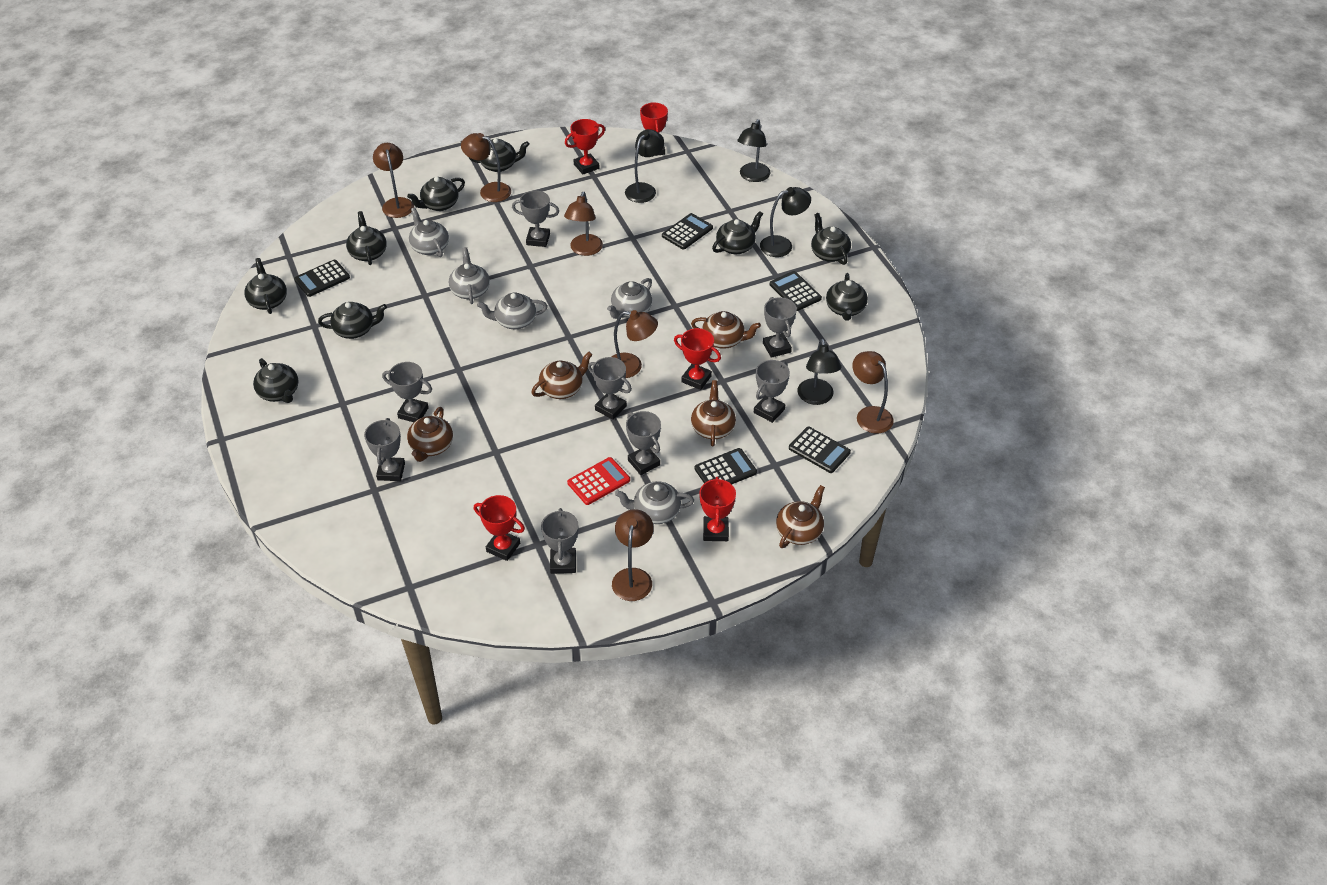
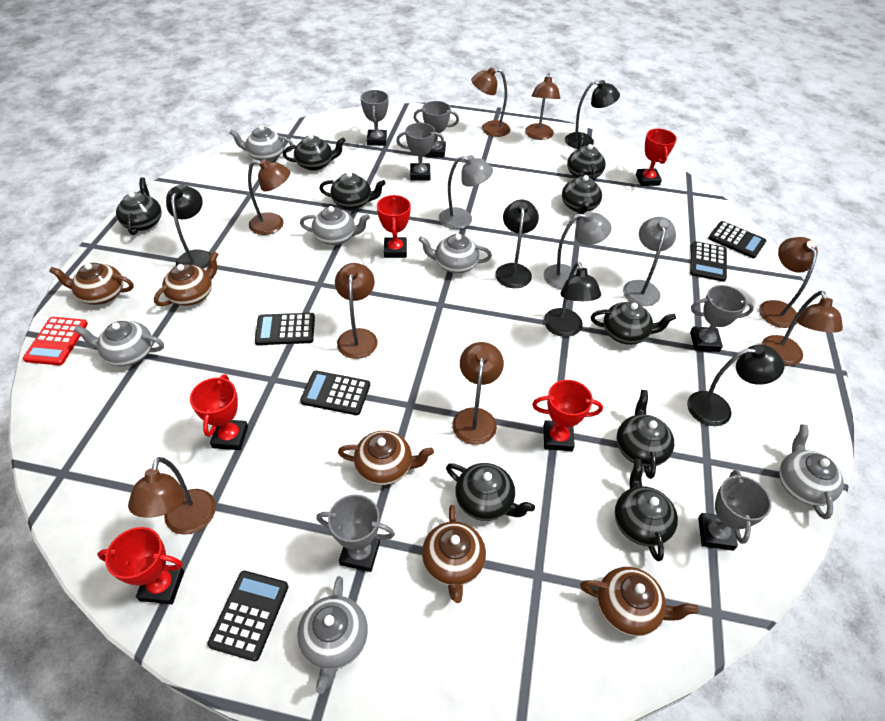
black lamp: [625,129,664,203] [737,119,770,182] [760,187,811,257] [798,339,841,405] = 4 -> [166,185,211,270] [495,200,539,288] [544,261,601,337] [565,80,620,149] [687,345,784,426] = 5
brown lamp: [373,143,414,218] [461,133,511,202] [564,192,603,256] [611,310,658,378] [612,509,654,601] [852,351,894,434] = 6 -> [128,457,216,535] [248,159,290,235] [335,263,378,359] [452,342,504,445] [471,67,510,137] [525,73,560,140] [759,237,818,328] [762,291,843,366] = 8
grey lamp: none = 0 -> [439,155,493,229] [544,211,612,289] [623,217,676,306] = 3
grey teapot: [409,207,449,257] [449,247,490,304] [477,293,548,329] [607,278,652,319] [615,481,694,524] = 5 -> [74,321,164,366] [229,125,293,162] [297,576,368,694] [300,206,370,245] [419,234,492,273] [779,425,844,519] = 6
grey trophy: [364,418,405,481] [382,362,432,422] [512,191,559,247] [541,508,579,574] [588,357,632,420] [626,411,661,475] [754,360,790,423] [763,297,797,358] = 8 -> [316,494,395,572] [360,90,389,146] [396,123,444,181] [413,101,459,158] [690,285,754,352] [698,470,771,551] = 6

